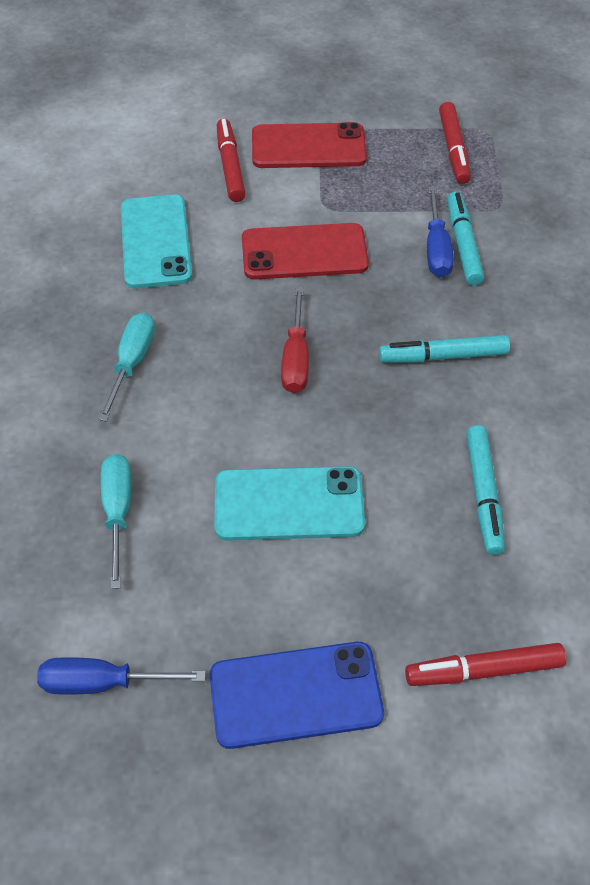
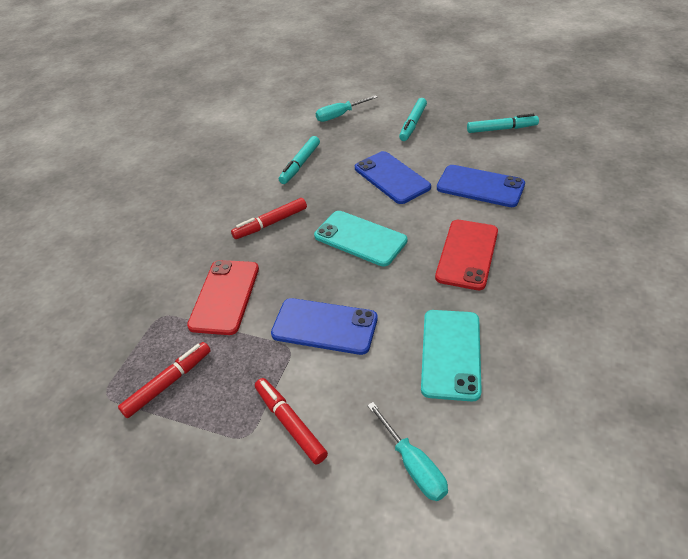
blue phone: [210,642,384,749] = 1 -> [271,298,378,355] [355,151,431,204] [437,165,525,207] = 3
blue screwdriver: [37,657,206,695] [427,186,454,277] = 2 -> none = 0
red screwdriver: [281,287,309,393] = 1 -> none = 0

